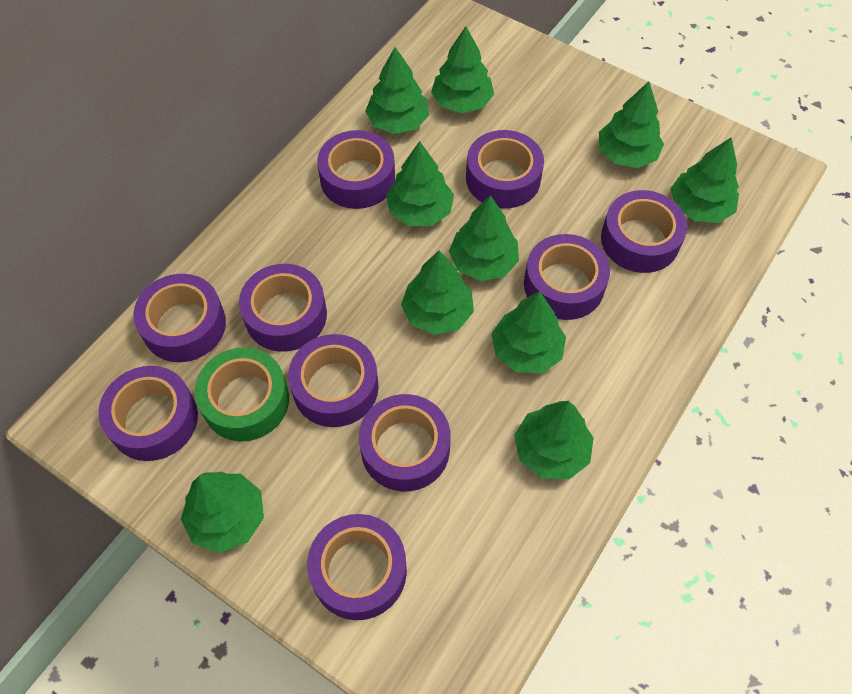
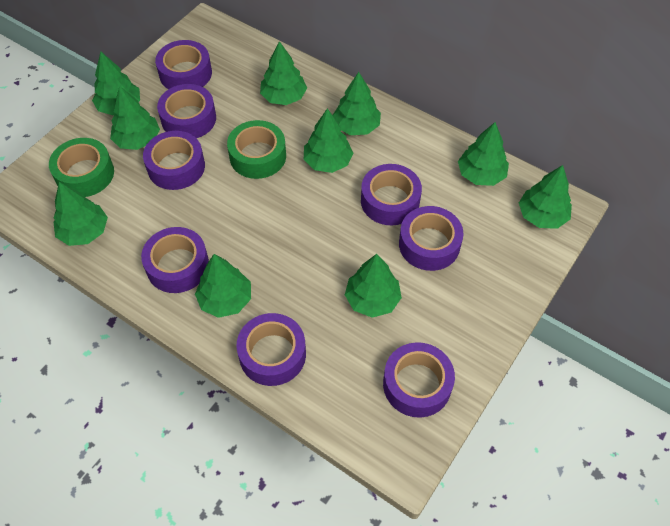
green tape: [195,347,289,441] = 1 -> [49,138,114,197] [227,120,286,179] = 2
purple tape: [98,366,198,461] [133,274,226,362] [239,264,327,352] [288,334,379,427] [307,514,407,620] [317,130,395,209] [359,394,451,491] [466,130,544,209] [524,234,610,320] [601,190,687,273] = 10 -> [141,227,209,293] [143,131,205,190] [155,40,212,89] [157,84,216,138] [236,313,306,386] [361,164,422,225] [383,342,455,418] [399,206,464,271] = 8

